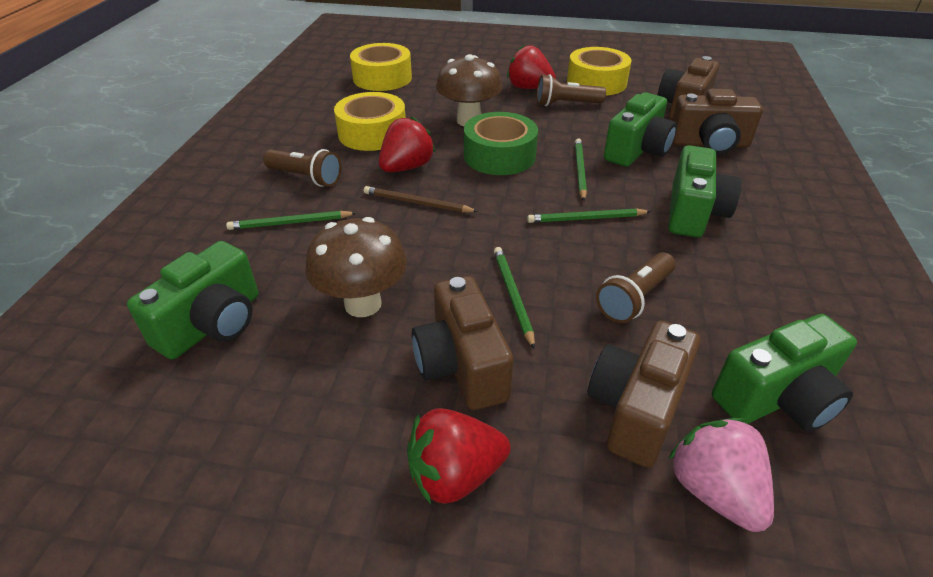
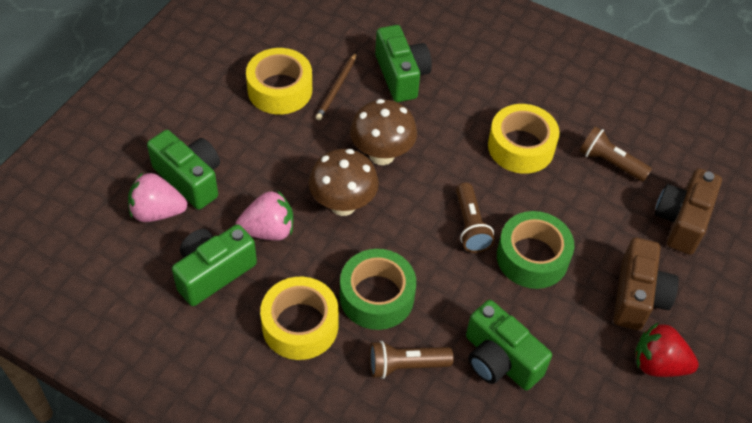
brown camera: [412,276,514,410] [588,320,700,468] [658,56,719,120] [672,89,763,155] = 4 -> [613,238,679,330] [654,169,722,255] = 2
green pencil: [226,211,356,230] [494,247,535,349] [527,209,651,223] [575,138,587,201] = 4 -> none = 0
green tape: [464,112,538,175] = 1 -> [340,249,416,330] [497,211,574,289] = 2
pink strawberry: [669,418,774,532] = 1 -> [128,172,187,222] [236,190,293,241] = 2
red strawberry: [379,116,435,172] [407,408,511,504] [507,45,556,89] = 3 -> [635,322,699,377] = 1

